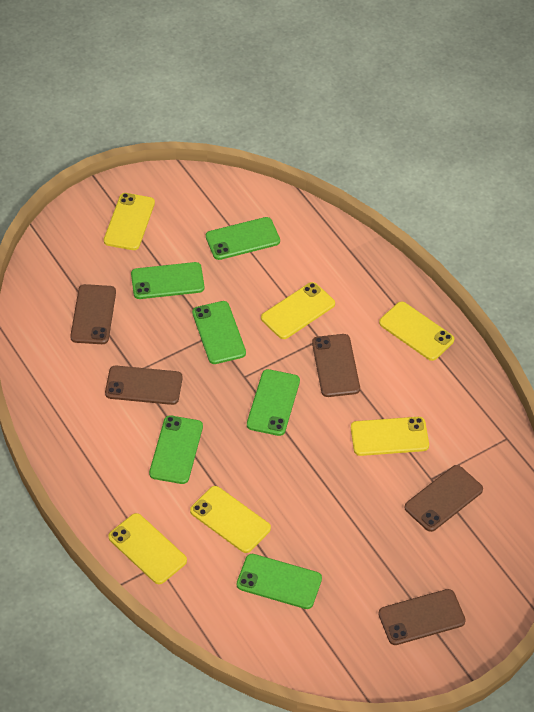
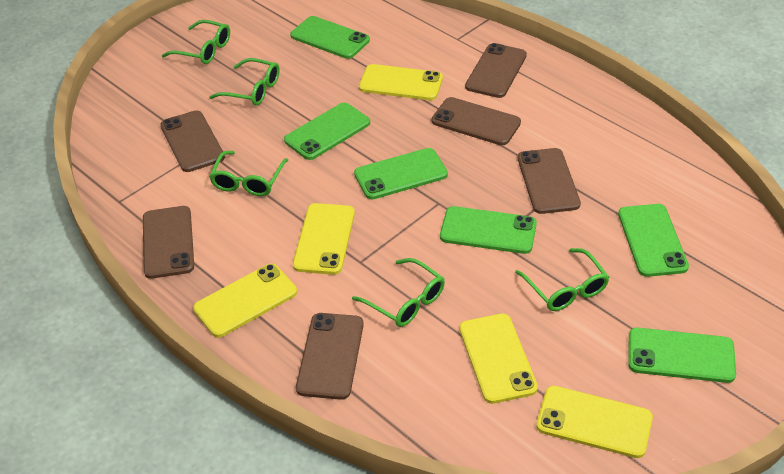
brown phone: [70,284,116,344] [105,366,183,405] [312,334,360,397] [378,589,466,645] [404,465,483,532] = 5 -> [143,206,194,279] [161,110,225,172] [296,313,364,400] [432,97,521,145] [465,43,527,98] [518,148,581,214] = 6
green glasses: none = 0 -> [162,20,230,64] [209,58,279,106] [209,151,288,196] [352,258,445,327] [515,248,609,311] = 5
yellow phone: [104,193,155,250] [108,513,187,584] [190,486,271,553] [261,282,335,339] [351,417,429,456] [379,302,455,361] = 6 -> [193,264,297,338] [293,203,355,275] [359,64,443,100] [459,314,538,404] [536,386,653,458] = 5

